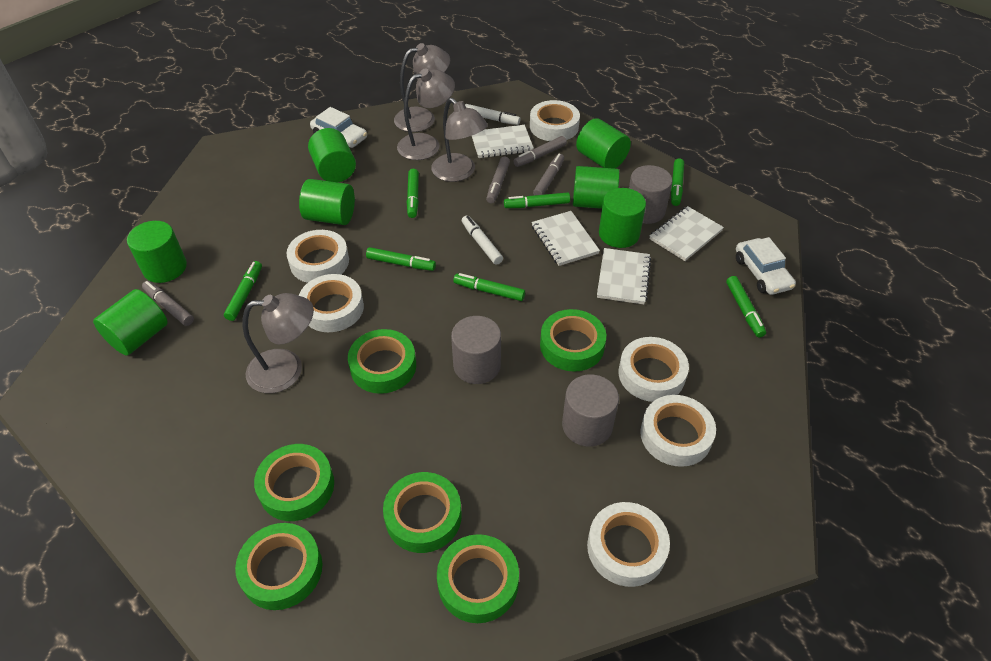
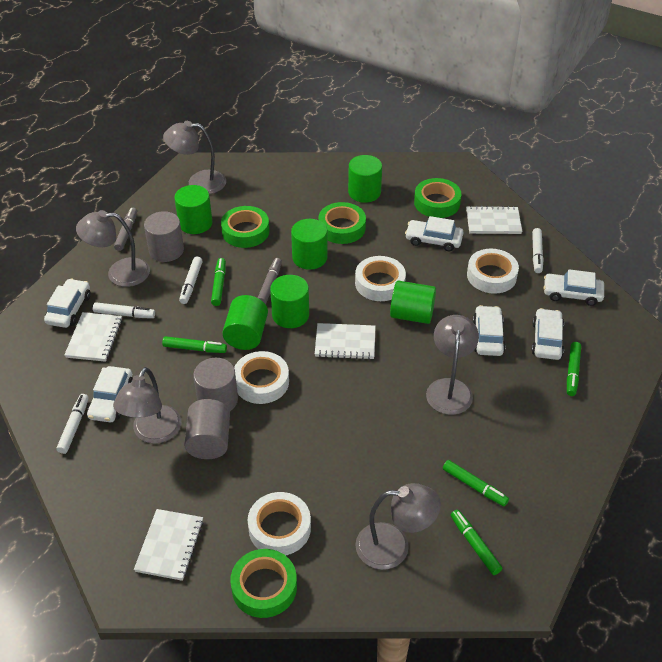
green cylinder: [93,289,168,356] [127,221,187,283] [299,179,355,225] [308,128,356,182] [573,166,619,209] [576,118,631,169] [599,188,646,248] = 7 -> [174,185,213,234] [222,295,268,350] [270,275,309,328] [291,219,328,270] [348,155,382,203] [390,281,436,324] = 6
green marker: [224,261,262,321] [366,247,436,271] [407,169,419,218] [453,273,525,301] [504,192,570,208] [671,158,684,206] [726,276,766,338] = 7 -> [162,336,227,353] [211,258,226,306] [443,460,509,506] [451,510,503,575] [567,342,581,396] = 5
green tape: [235,523,322,610] [254,444,334,521] [348,329,416,394] [383,472,462,553] [437,534,519,623] [540,309,606,372] = 6 -> [221,206,269,248] [230,549,297,618] [318,202,366,244] [414,178,461,218] = 4
grey lamp: [242,293,314,393] [394,43,450,132] [397,68,455,160] [431,98,488,182] = 4 -> [76,210,150,287] [113,367,181,444] [163,121,226,194] [355,483,441,570] [426,315,479,415] = 5
grey marker: [142,281,194,326] [486,157,510,204] [513,136,567,167] [533,153,564,195] = 4 -> [114,207,137,251] [258,258,282,304] = 2
white car: [310,107,367,148] [736,237,796,295] = 2 -> [44,279,91,328] [87,366,133,422] [405,216,463,251] [473,305,506,356] [532,308,564,360] [543,269,604,306] = 6
white marker: [462,215,503,265] [465,104,520,125] = 2 -> [56,394,89,454] [93,302,155,318] [179,257,202,304] [532,228,544,273] = 4
white tape: [287,230,349,283] [299,274,364,332] [530,100,580,141] [587,502,670,587] [618,337,689,402] [640,395,716,467] = 6 -> [234,351,289,404] [248,492,311,555] [355,256,406,301] [467,249,519,294] = 4

